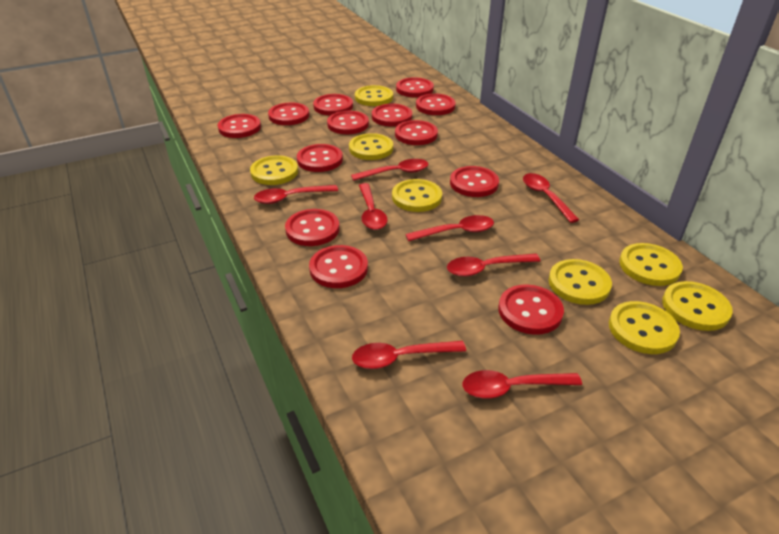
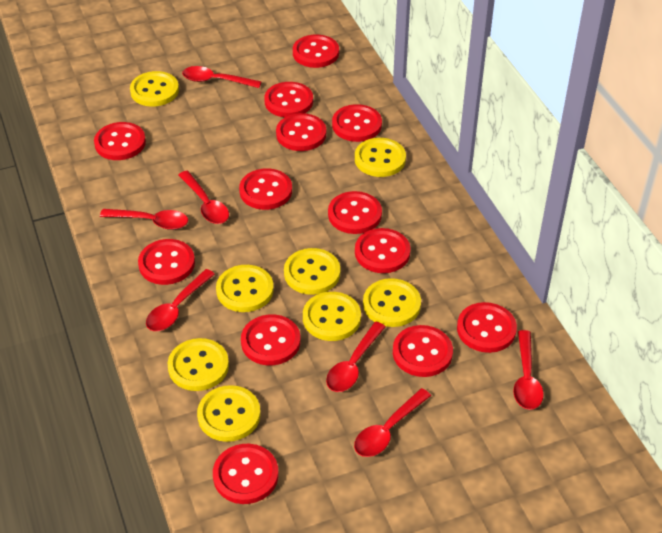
red spoon: [254,185,338,204] [351,159,429,181] [352,341,466,369] [359,183,388,230] [405,215,494,242] [447,254,541,277] [463,370,582,399] [523,173,579,223] = 8 -> [100,209,188,230] [146,269,215,331] [179,171,229,224] [182,66,262,88] [326,322,386,392] [354,388,431,457] [513,330,544,410] = 7

